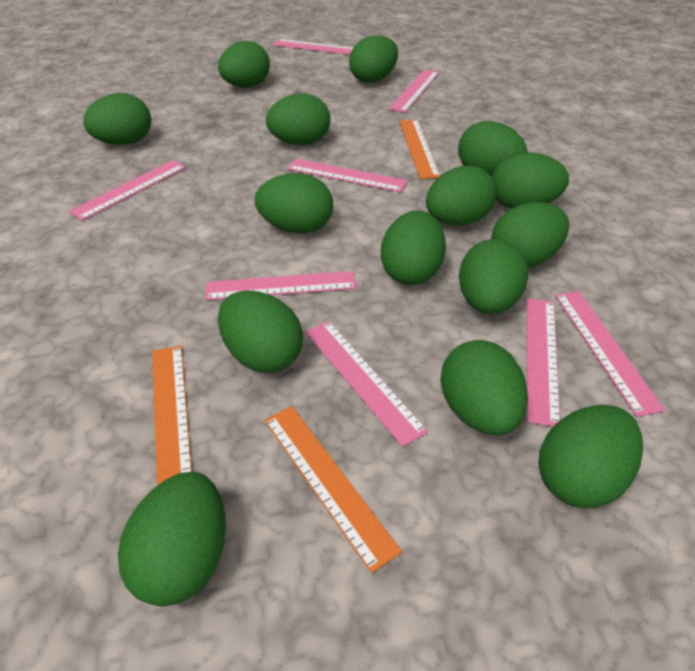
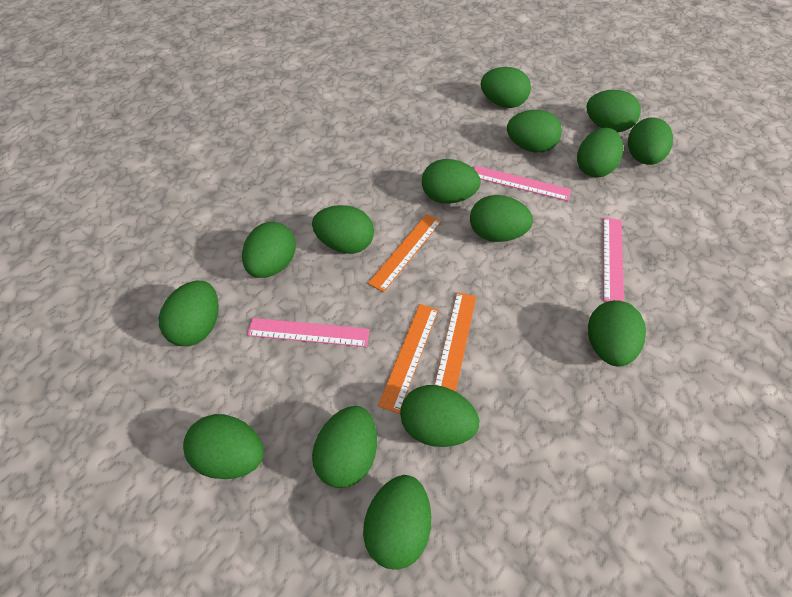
pink ruler: [69,160,186,221] [205,271,357,300] [273,39,353,55] [287,158,407,192] [306,321,428,447] [389,69,439,113] [527,298,560,427] [555,291,665,417] = 8 -> [247,318,370,347] [474,166,571,201] [603,217,624,302] = 3

